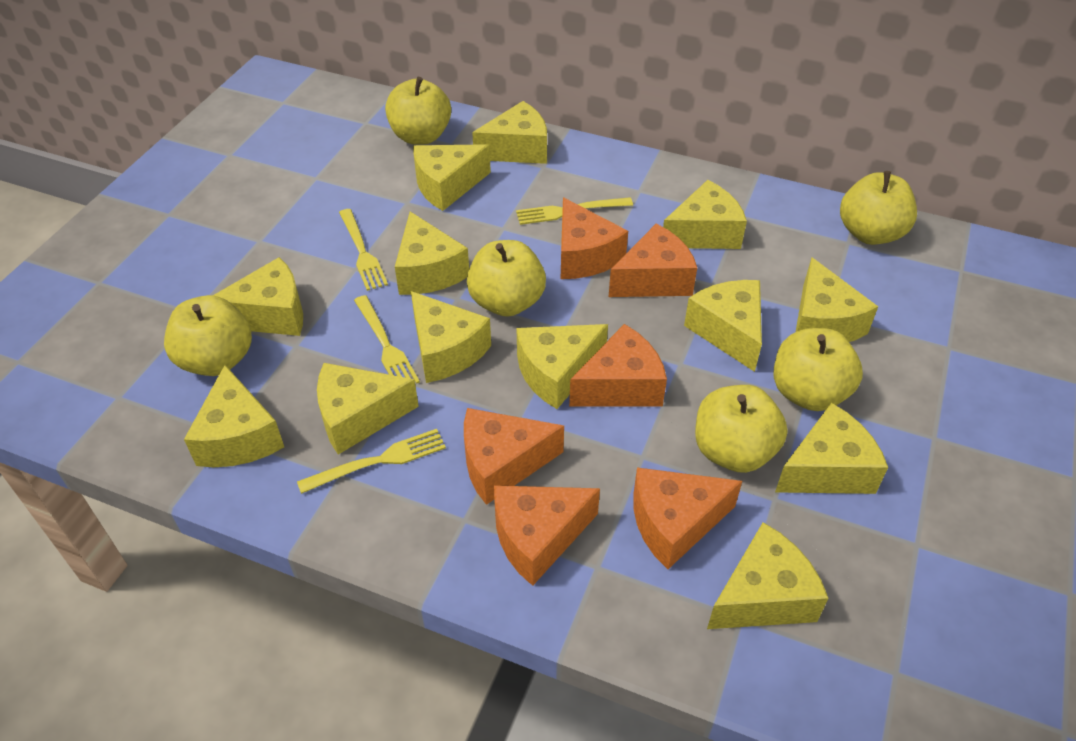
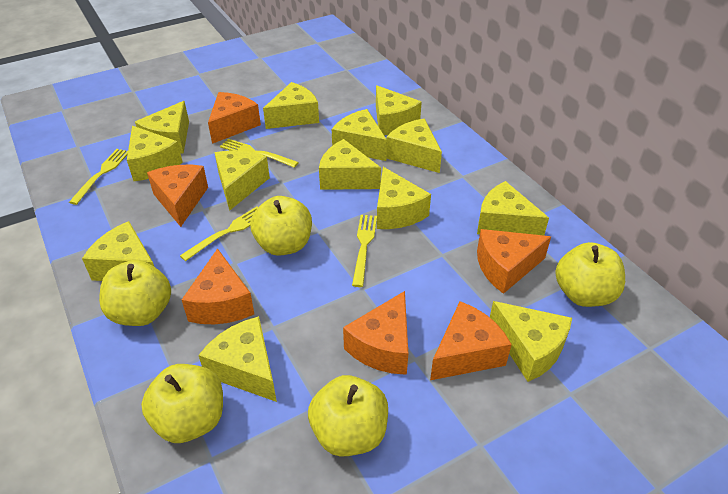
yellow apple: [164,295,252,376] [385,77,451,145] [467,240,546,317] [695,385,787,473] [774,328,863,411] [840,171,917,245] = 6 -> [99,260,171,326] [141,364,223,443] [250,196,312,256] [308,375,388,457] [555,242,625,307] = 5

